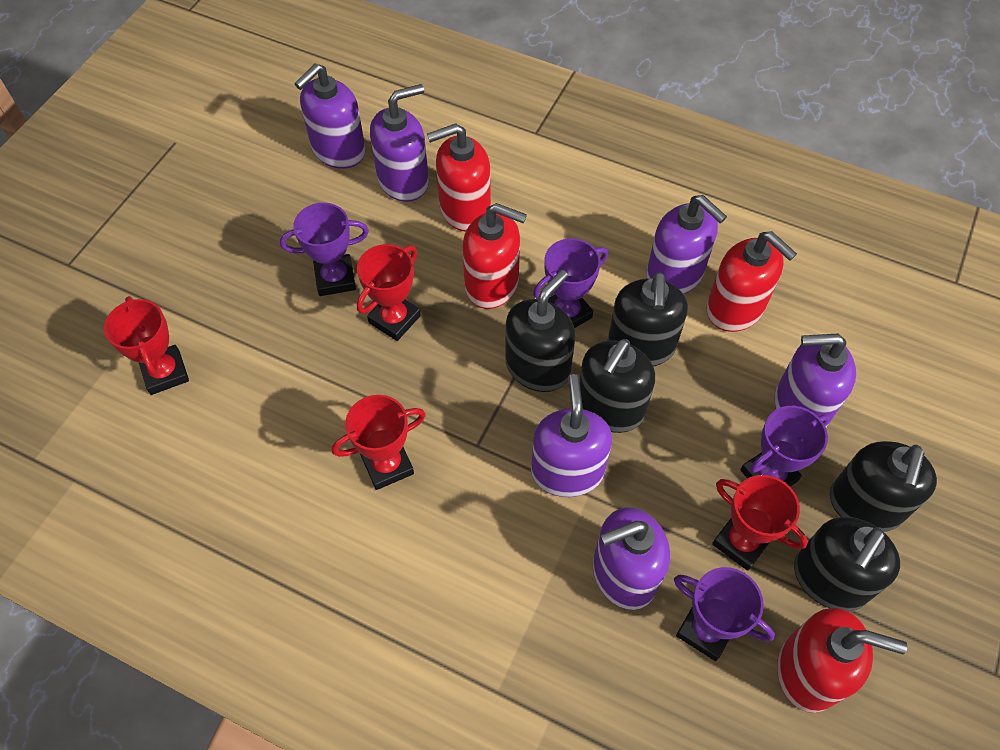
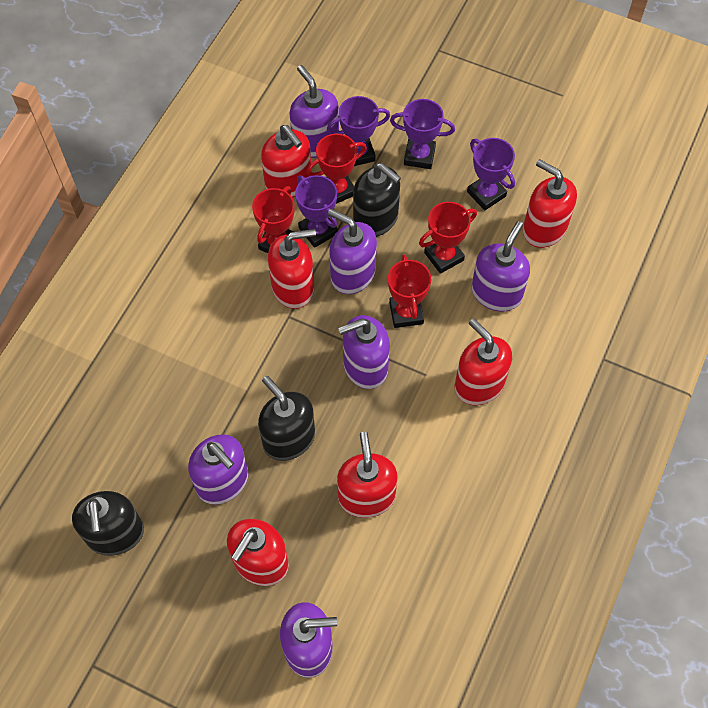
black soap dispenser: [505,270,576,392] [579,339,655,433] [608,272,688,366] [794,517,900,611] [830,441,937,532] = 5 -> [72,491,144,556] [258,376,315,461] [353,163,401,237] = 3
red soap dispenser: [427,123,491,231] [462,203,527,309] [706,231,797,332] [777,608,908,713] = 4 -> [227,519,289,586] [261,125,312,198] [268,229,316,309] [337,432,397,518] [455,318,512,405] [523,159,577,248] = 6

